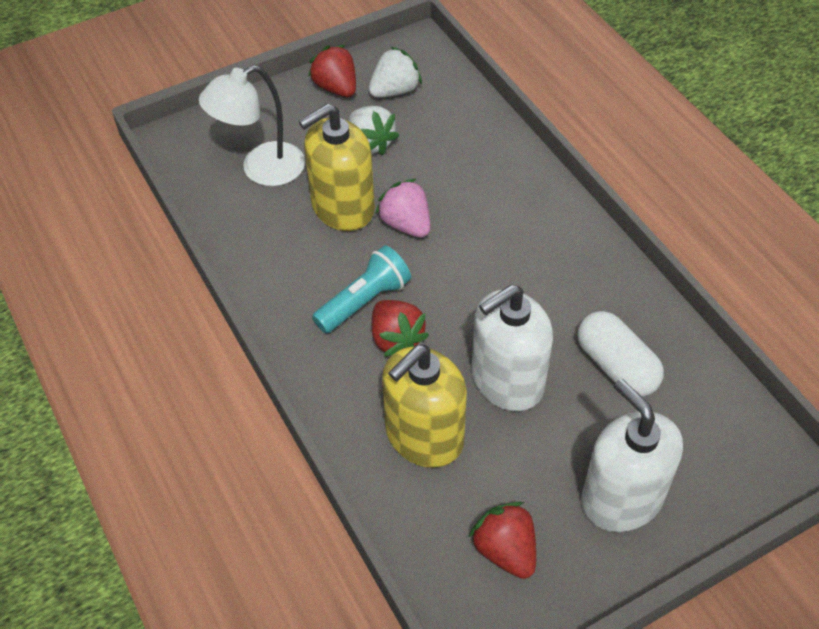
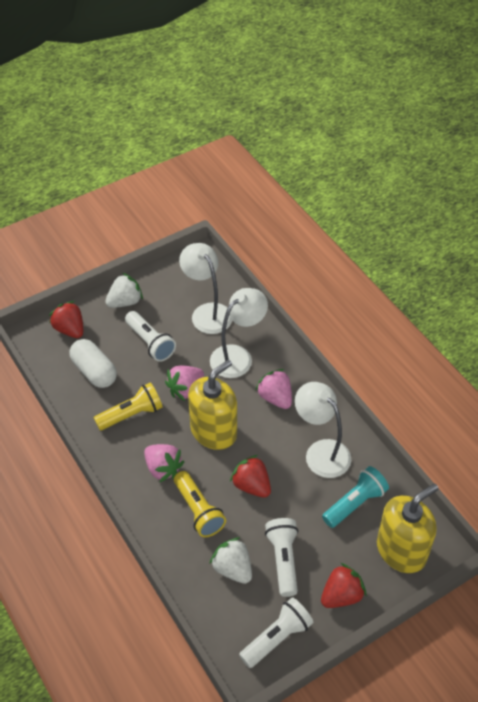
pink strawberry: [375,179,430,238] = 1 -> [144,444,184,482] [165,365,204,401] [256,369,292,409] = 3
white flashlight: none = 0 -> [125,311,176,362] [239,597,313,668] [265,518,298,597] = 3
white lamp: [199,65,305,186] = 1 -> [179,243,232,334] [210,288,268,378] [295,382,351,478] = 3
white soap dispenser: [471,284,553,412] [581,379,683,532] = 2 -> none = 0
yellow flashlight: none = 0 -> [94,382,163,430] [174,471,226,537] = 2

